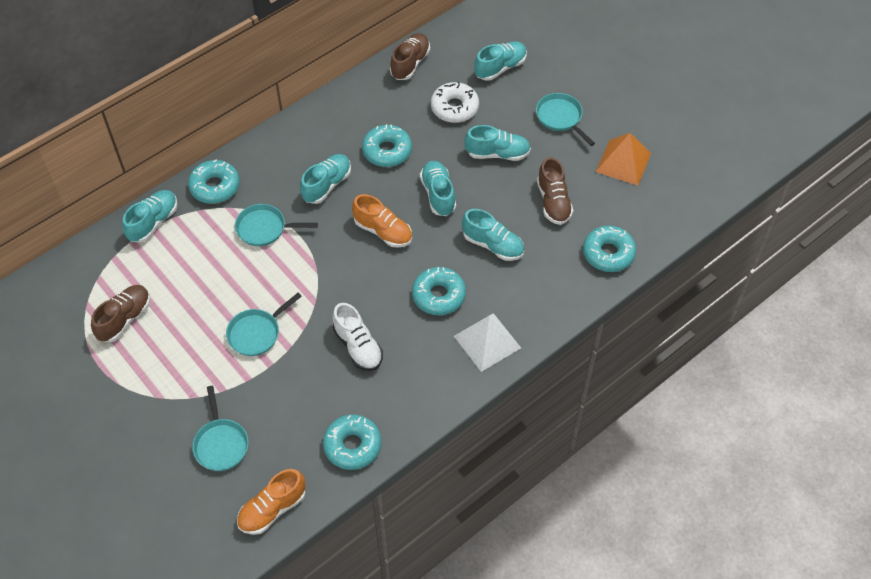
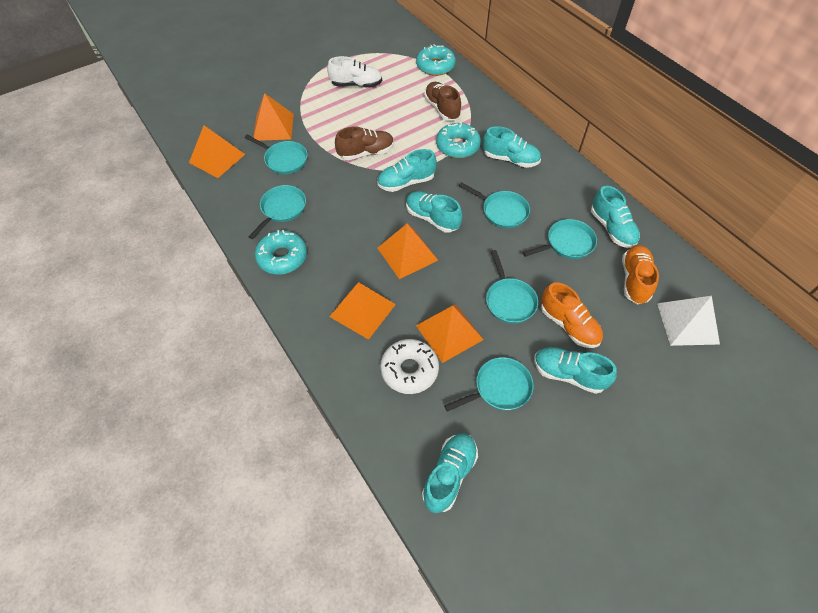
brown shoe: [91,285,150,342] [390,33,430,80] [537,157,573,225] = 3 -> [335,126,394,160] [424,82,461,120] = 2
orange pyramid: [596,133,651,186] = 1 -> [189,126,245,178] [253,93,294,141] [329,282,396,340] [377,224,438,279] [416,304,484,363] = 5
turquoise donut: [188,159,240,204] [323,415,381,470] [362,124,412,167] [412,267,466,315] [583,226,636,272] = 5 -> [255,230,307,275] [416,44,456,76] [436,122,481,158] = 3
turquoise pan: [192,386,249,471] [226,293,302,356] [235,204,318,246] [536,93,595,146] = 4 -> [245,135,307,174] [248,185,306,239] [444,357,534,412] [459,182,530,228] [486,250,538,324] [523,219,597,259] = 6

